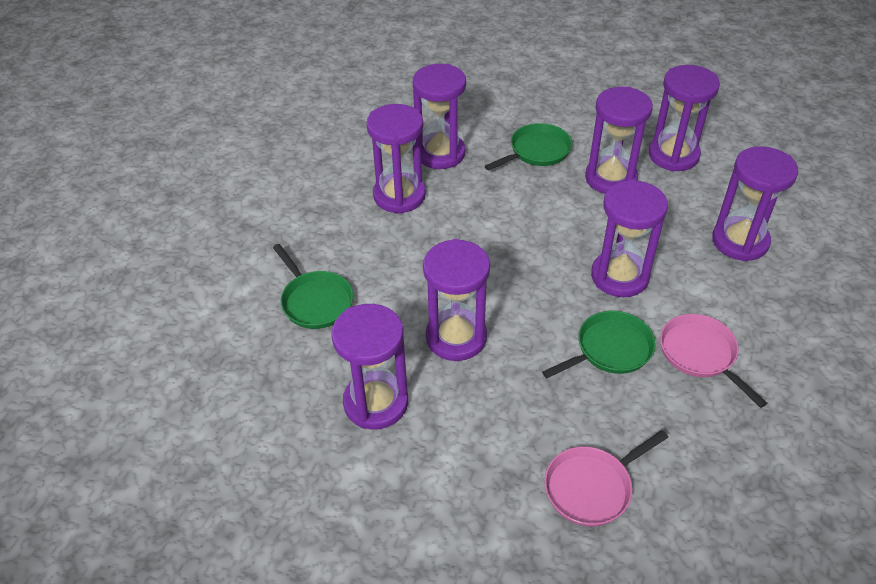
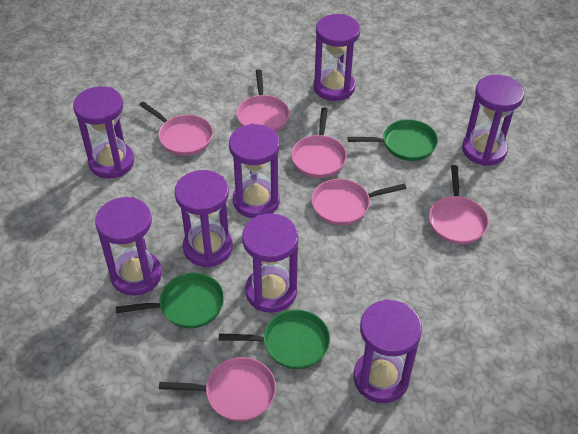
pink pan: [544,430,668,527] [660,314,767,408] = 2 -> [139,101,213,156] [159,357,276,422] [236,69,289,132] [291,107,347,178] [312,179,406,225] [429,165,489,245] = 6

